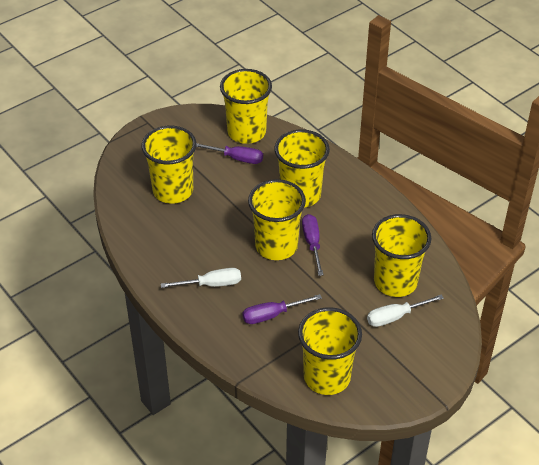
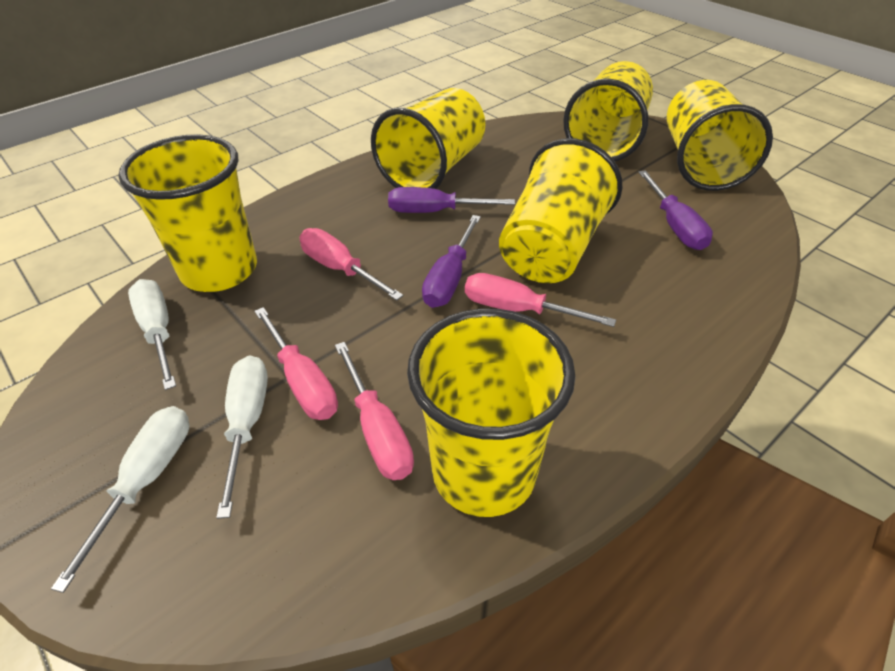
pink screwdriver: none = 0 -> [254,307,338,420] [299,228,403,301] [335,342,414,480] [465,273,616,327] = 4
white screwdriver: [161,268,241,288] [367,294,444,327] = 2 -> [51,406,189,593] [128,279,176,390] [216,355,268,519] = 3

